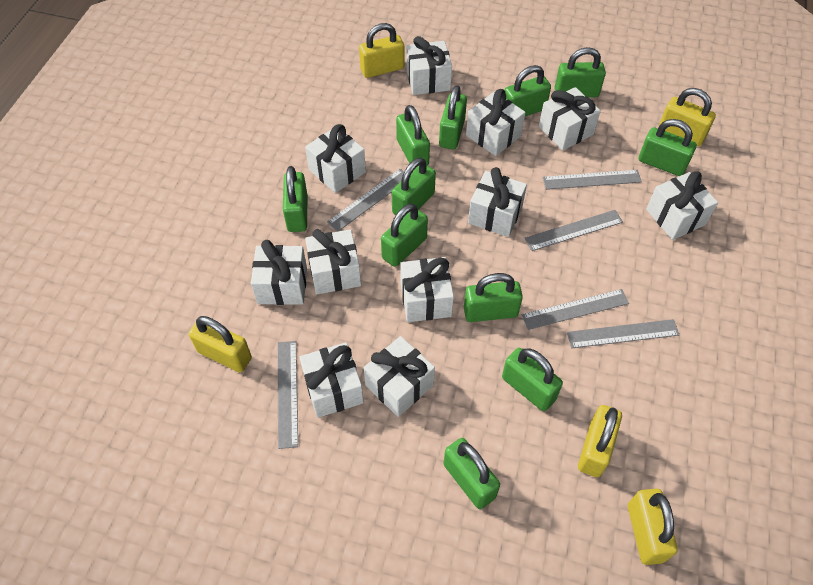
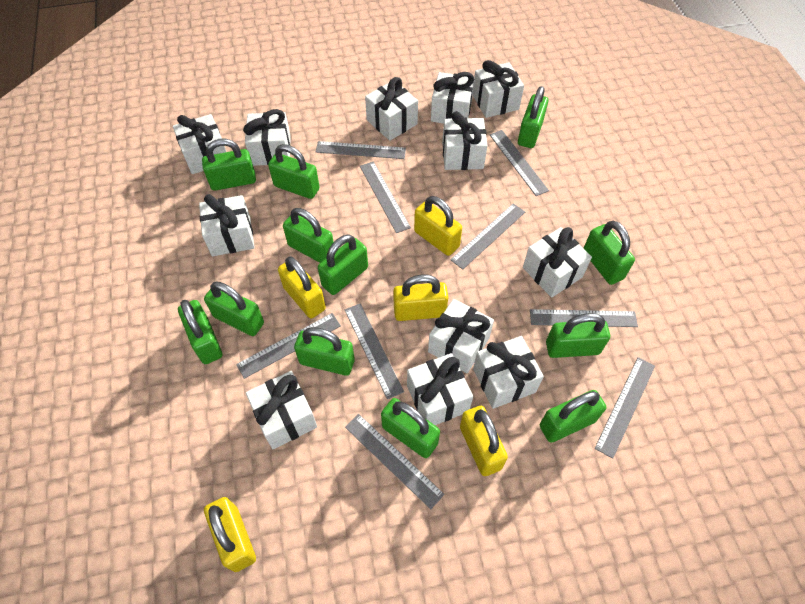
green padlock: [283,166,307,232] [381,204,428,267] [392,158,436,215] [396,105,430,165] [439,85,467,150] [443,438,500,509] [464,273,523,322] [502,348,563,411] [505,65,551,116] [555,47,606,97] [639,119,697,176] = 11 -> [178,300,222,364] [202,139,256,191] [204,282,264,336] [268,144,320,199] [283,208,334,263] [294,327,355,376] [318,235,368,295] [381,398,440,458] [518,86,548,148] [540,390,606,443] [546,313,610,358] [584,221,635,285] = 12
grey ruler: [277,341,298,449] [327,169,404,232] [522,289,629,330] [524,210,623,251] [543,170,642,190] [567,319,679,348] = 6 -> [236,313,341,379] [316,141,406,159] [345,303,404,399] [345,414,445,509] [360,161,411,233] [450,203,525,270] [490,130,549,196] [530,309,638,327] [595,357,655,459] = 9
white gift: [251,240,307,305] [299,342,364,418] [305,124,366,193] [305,229,361,295] [364,336,435,417] [400,257,454,322] [406,36,452,95] [466,89,525,156] [468,167,527,237] [539,87,601,151] [646,172,718,240] = 11 -> [173,114,226,174] [199,194,255,256] [243,109,291,166] [246,371,317,449] [365,77,418,141] [407,353,473,425] [428,299,494,373] [431,72,475,123] [442,111,488,170] [473,60,524,118] [473,336,544,409] [523,227,592,298] = 12

